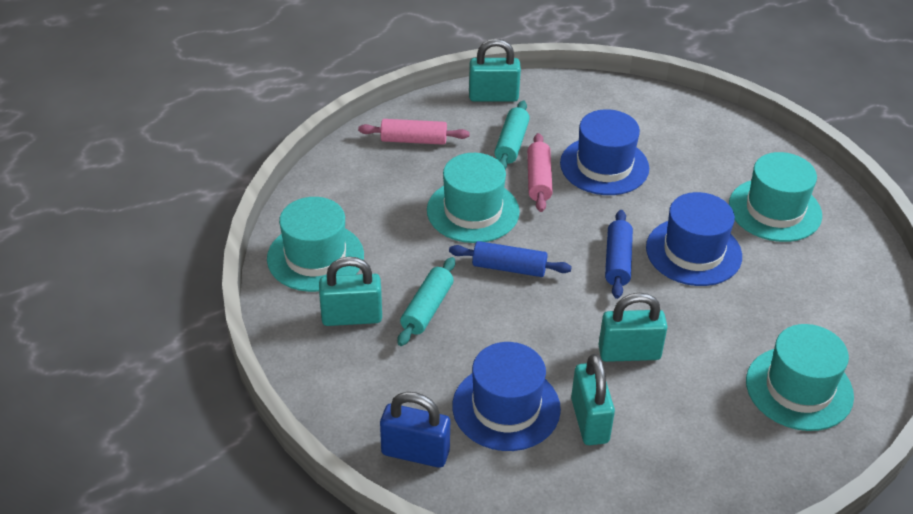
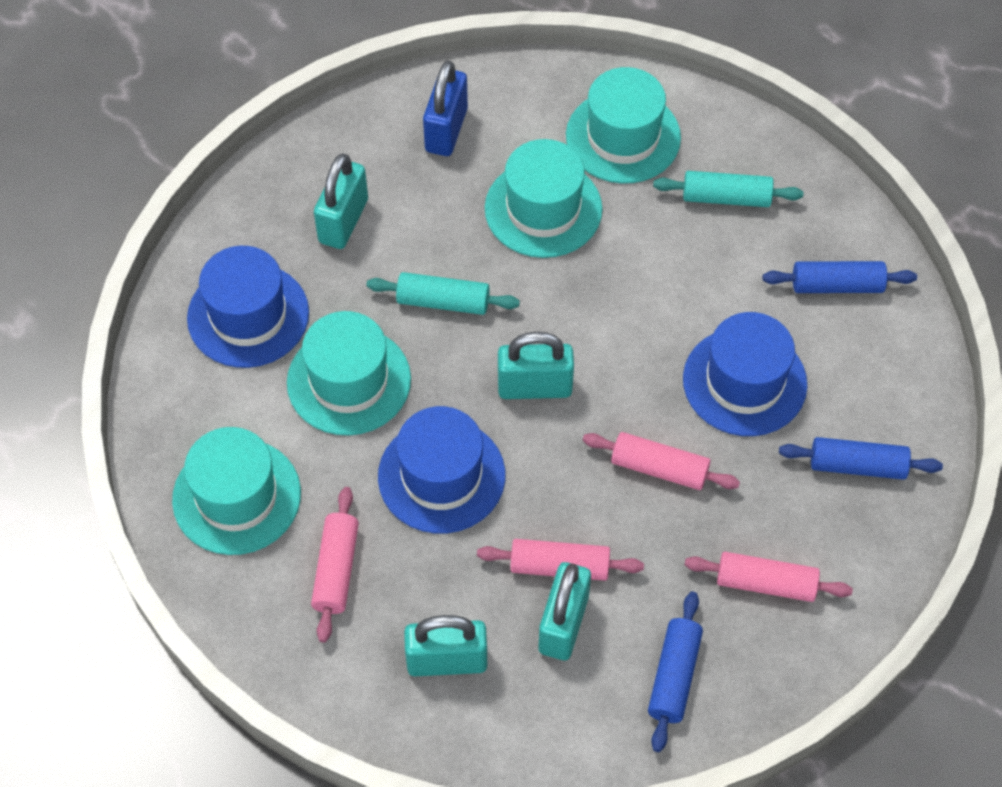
blue rolling pin: [449,241,572,277] [605,210,633,299] = 2 -> [648,591,703,752] [762,261,917,293] [779,437,943,480] = 3
pink rolling pin: [358,119,470,145] [527,133,553,212] = 2 -> [311,487,359,643] [477,539,644,581] [583,432,740,490] [685,552,853,602] = 4

